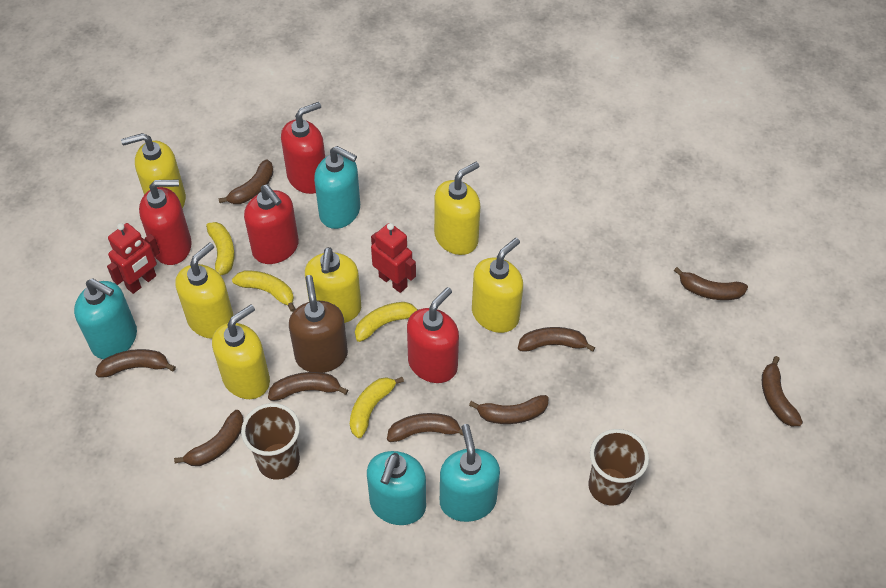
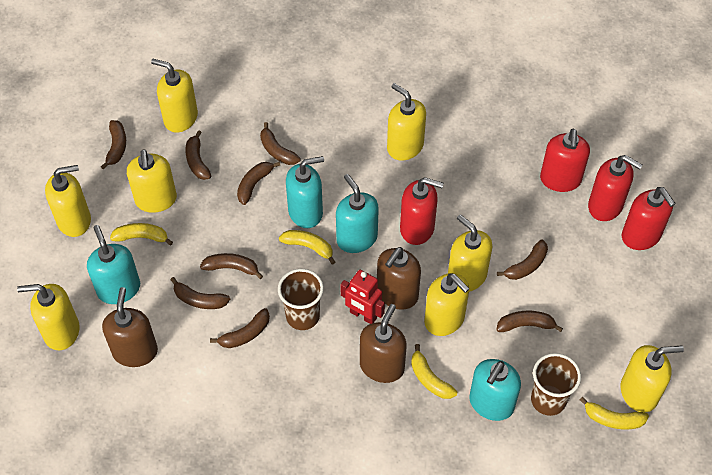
brown soap dispenser: [289,275,348,373] = 1 -> [102,287,158,367] [360,304,407,383] [377,247,421,310] = 3
red robot: [107,223,160,294] [371,223,416,293] = 2 -> [340,270,385,324] = 1
yellow soap dispenser: [121,133,186,208] [175,242,234,339] [212,304,270,399] [305,247,361,323] [434,162,480,255] [472,238,523,333] = 6 -> [17,284,79,351] [45,165,91,237] [127,149,177,213] [151,59,198,132] [387,83,426,161] [424,273,470,336] [448,214,492,292] [621,345,684,412] = 8

